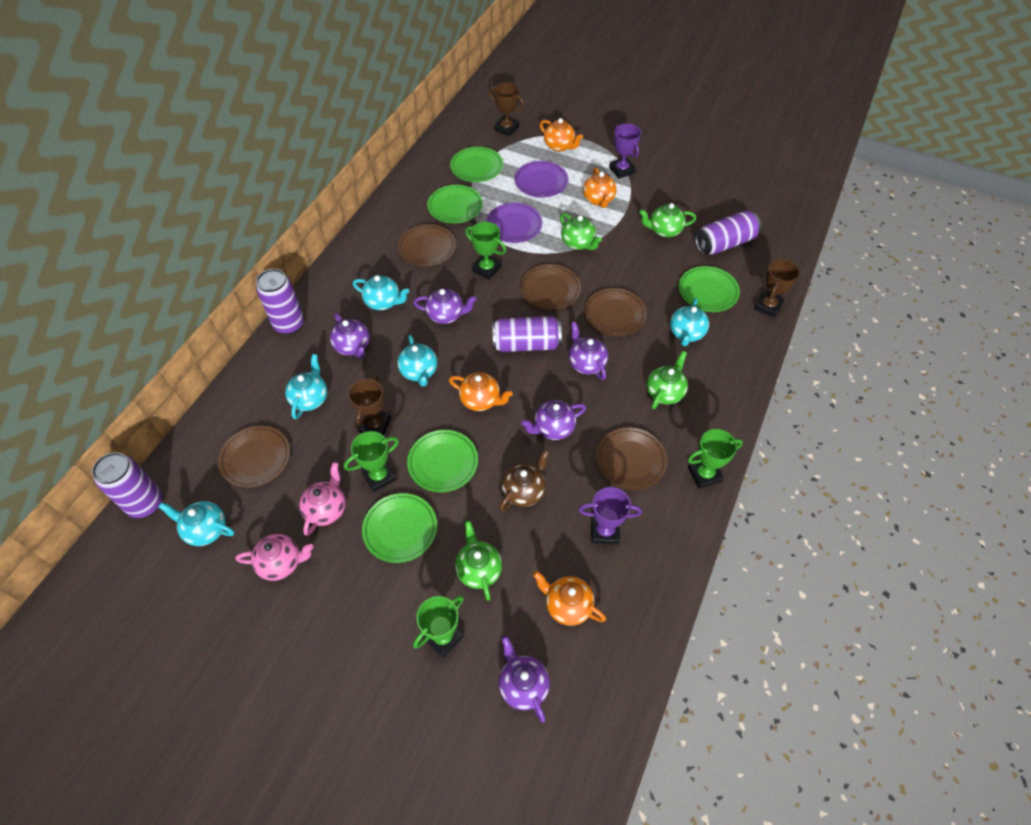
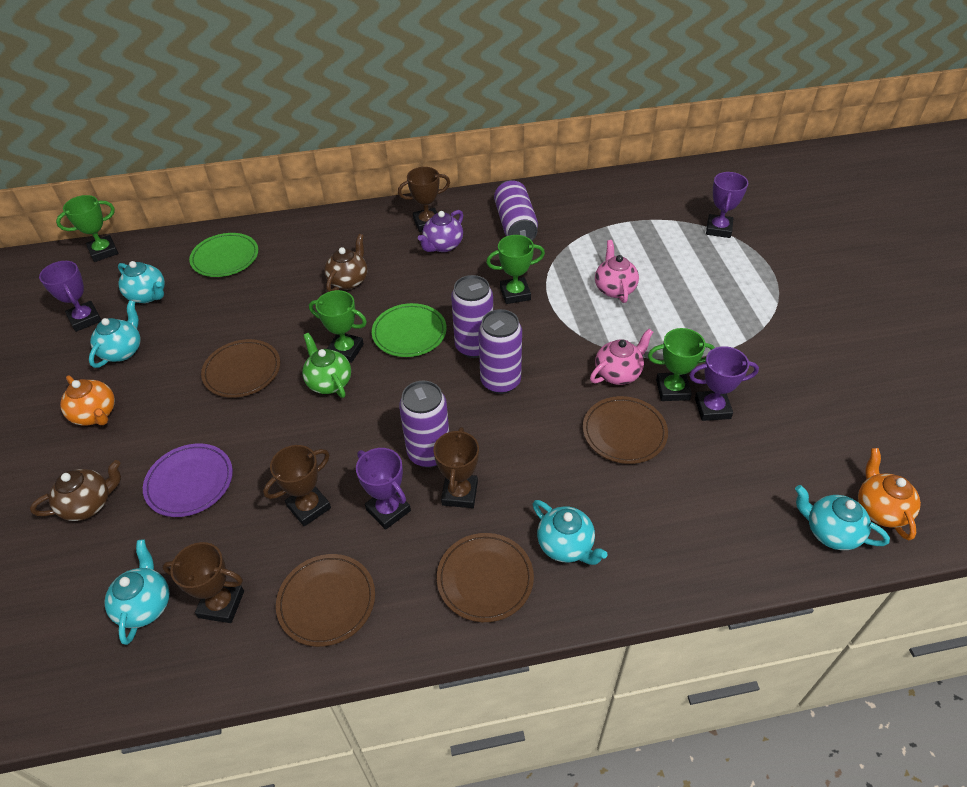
brown plate: [218,426,290,488] [398,224,456,267] [521,264,581,310] [584,288,647,336] [596,427,667,490] = 5 -> [201,339,280,398] [276,554,375,647] [437,533,534,622] [583,396,668,464] = 4
brown teapot: [500,449,549,511] = 1 -> [30,460,121,521] [324,234,367,292] = 2
brown trophy: [348,376,391,436] [488,82,525,137] [754,259,800,318] = 3 -> [162,542,244,623] [263,445,331,526] [398,167,450,232] [433,427,479,508] = 4
green plate: [362,493,437,563] [407,430,478,492] [427,185,483,223] [450,147,503,182] [679,266,740,312] = 5 -> [189,233,258,277] [372,303,447,357] = 2
green teapot: [455,521,502,601] [560,213,602,250] [639,203,696,237] [647,351,688,409] = 4 -> [302,333,351,398] = 1
orange teapot: [449,372,513,411] [533,571,606,626] [540,118,583,152] [583,167,617,208] = 4 -> [60,375,115,426] [858,448,921,540] = 2
purple plate: [486,203,543,243] [515,161,569,198] = 2 -> [143,443,233,517] = 1
purple teapot: [330,313,370,358] [413,288,477,324] [498,636,550,723] [521,400,586,440] [569,322,608,380] = 5 -> [418,210,463,252] = 1
purple trophy: [578,487,642,544] [609,123,641,179] = 2 -> [39,261,102,332] [356,448,411,530] [689,346,759,421] [706,172,748,238] = 4

